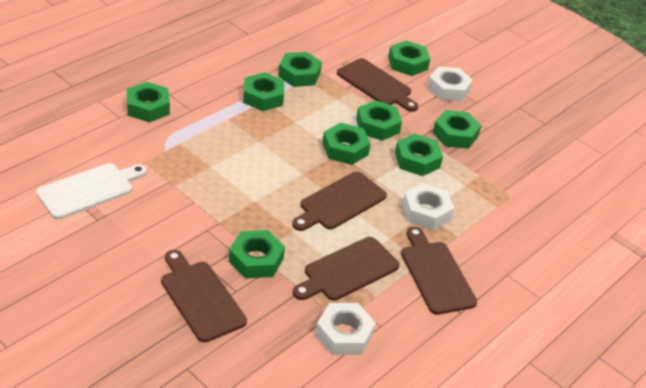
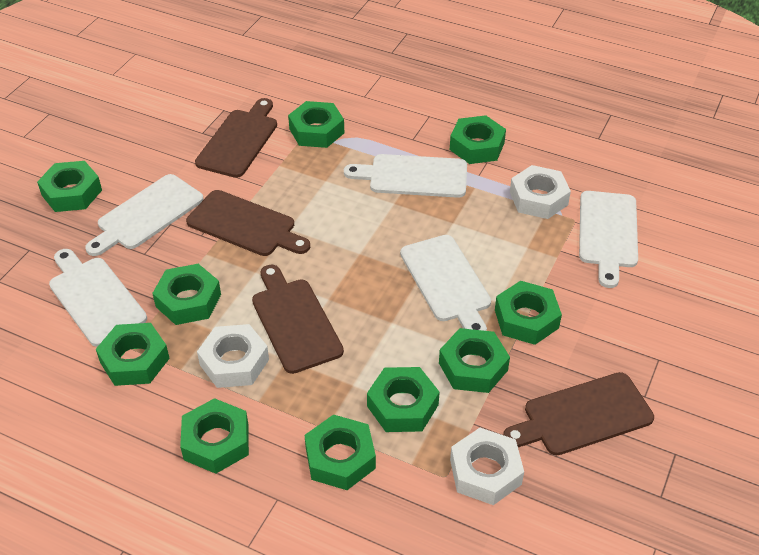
brown cutting board: [161,250,247,342] [292,172,387,231] [293,237,400,301] [337,58,418,112] [401,227,477,315] = 5 -> [186,190,310,256] [195,98,277,178] [252,265,344,374] [503,372,654,455] = 4
green nut: [127,82,170,123] [229,230,285,278] [243,72,284,111] [278,52,322,87] [322,123,371,165] [356,100,402,141] [388,41,430,76] [395,134,443,176] [433,110,481,149] = 9 -> [37,161,102,212] [96,323,170,386] [152,264,221,325] [180,398,249,474] [288,101,344,148] [304,414,376,490] [367,367,440,432] [439,328,510,393] [450,115,506,164] [495,281,562,345] = 10
white cutting board: [36,163,147,219] = 1 -> [49,249,147,347] [85,174,204,256] [344,154,467,198] [400,235,491,331] [579,191,638,288] = 5

